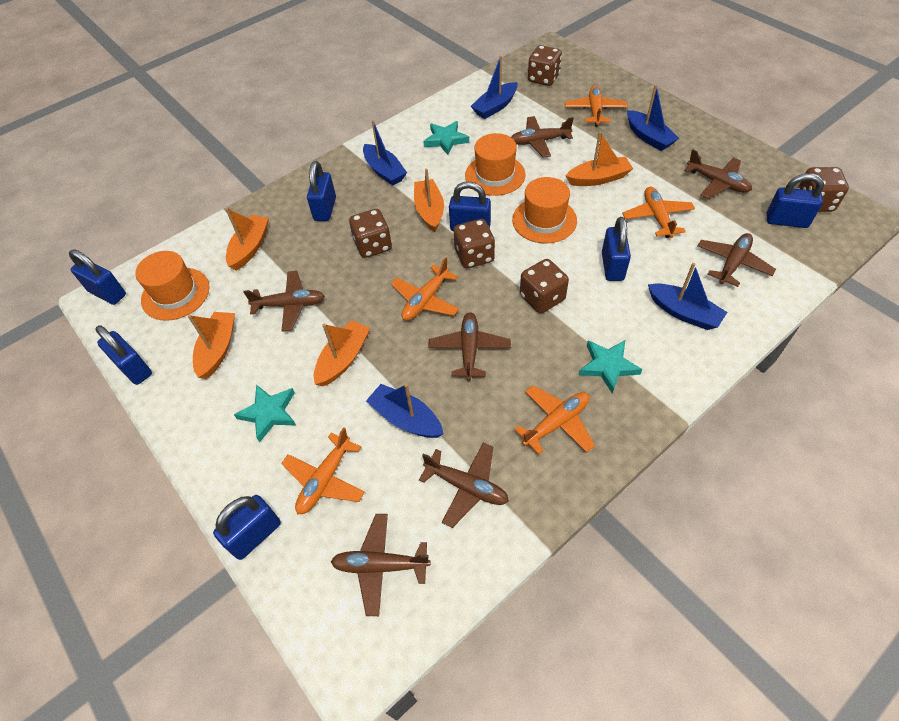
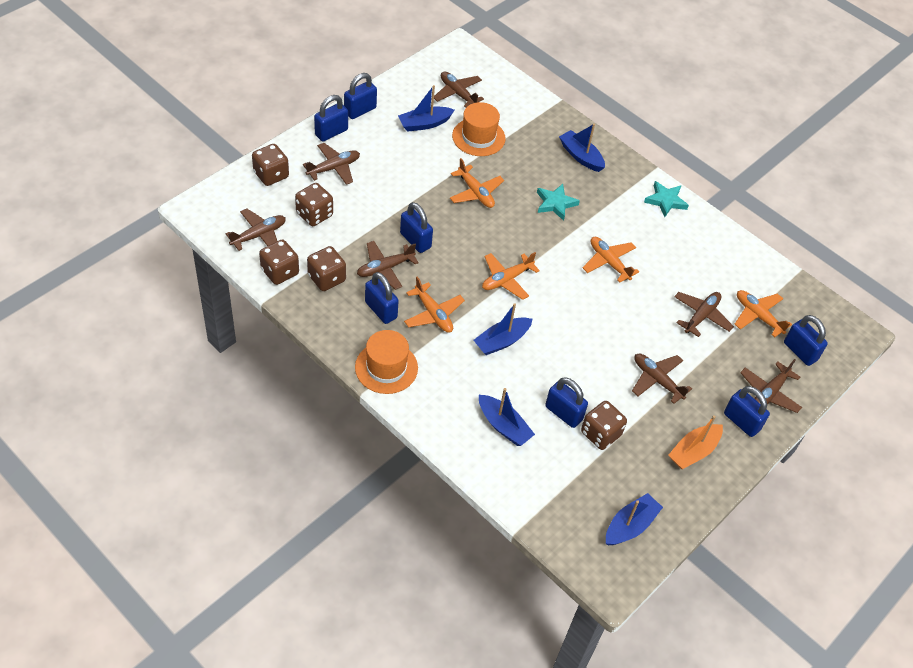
orange boat: [188,312,235,379] [225,208,269,271] [314,320,370,386] [414,169,444,232] [566,131,633,186] = 5 -> [668,415,723,469] = 1
orange hat: [135,251,210,321] [465,133,526,196] [512,177,577,244] = 3 -> [355,330,418,394] [452,102,506,156] = 2
turquoise star: [234,385,296,443] [423,121,469,155] [579,340,642,393] = 3 -> [537,184,580,221] [644,181,689,217] = 2

